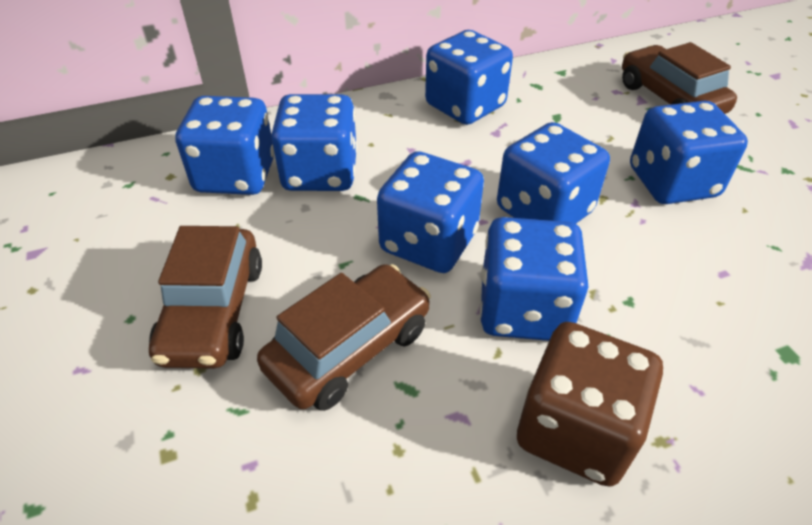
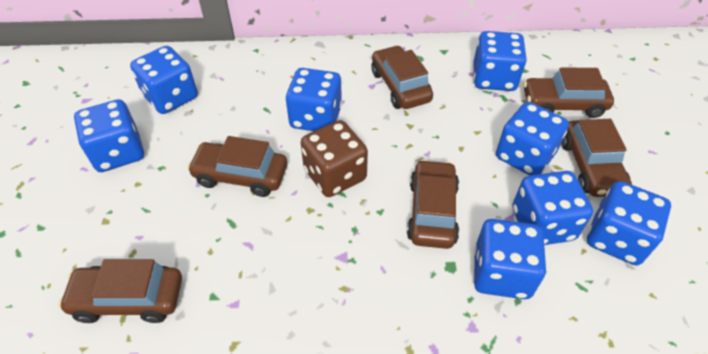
blue dice: [175,96,274,195] [271,94,357,191] [377,151,484,273] [425,30,513,125] [480,217,589,341] [497,122,610,224] [630,101,748,204] = 7 -> [74,99,144,172] [130,46,198,114] [286,68,342,131] [473,31,527,91] [474,219,546,299] [496,102,569,176] [512,171,593,245] [587,181,671,266] = 8
brown car: [149,226,262,369] [257,264,431,411] [622,42,737,114] = 3 -> [58,259,182,323] [187,136,287,197] [372,45,433,109] [407,159,459,249] [523,67,614,118] [561,119,632,197] = 6

